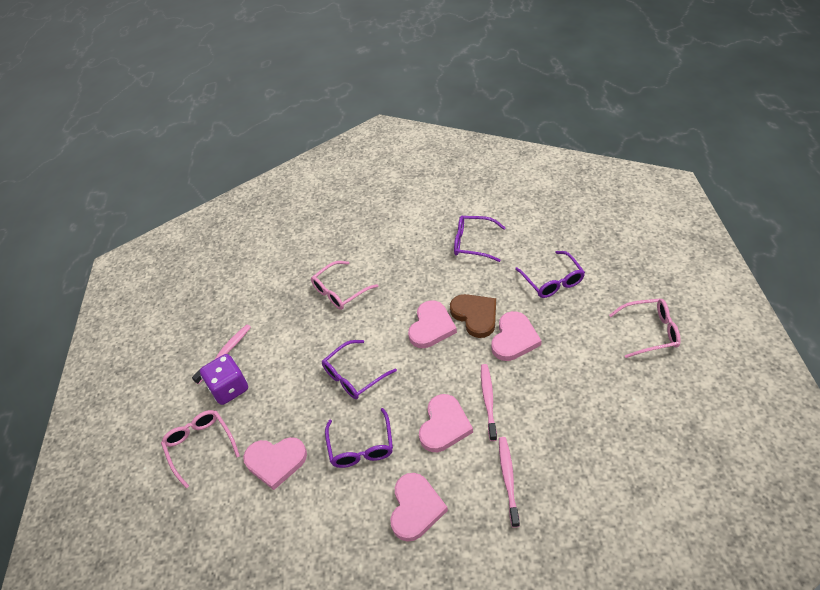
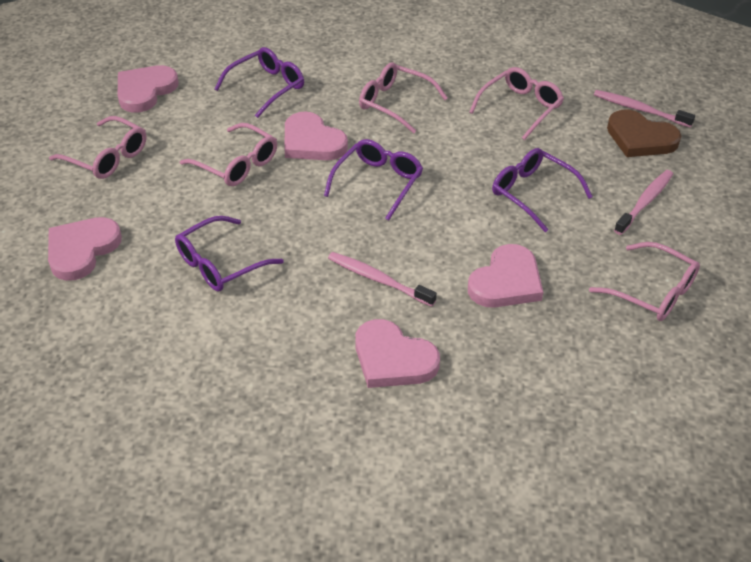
pink glasses: [161,410,240,489] [311,261,378,310] [609,299,681,358] = 3 -> [49,116,146,179] [180,123,277,186] [359,62,448,134] [469,67,564,140] [589,242,700,321] = 5
purple dice: [200,354,248,405] = 1 -> none = 0

